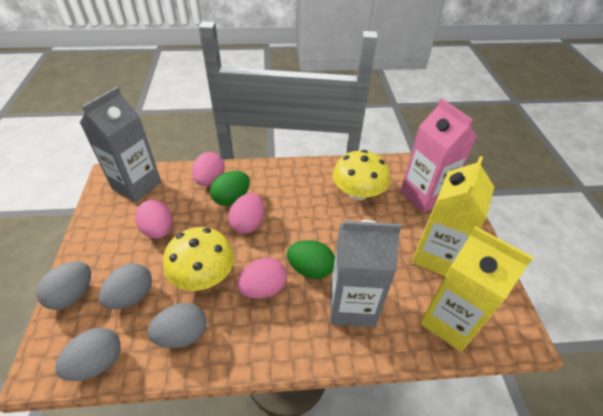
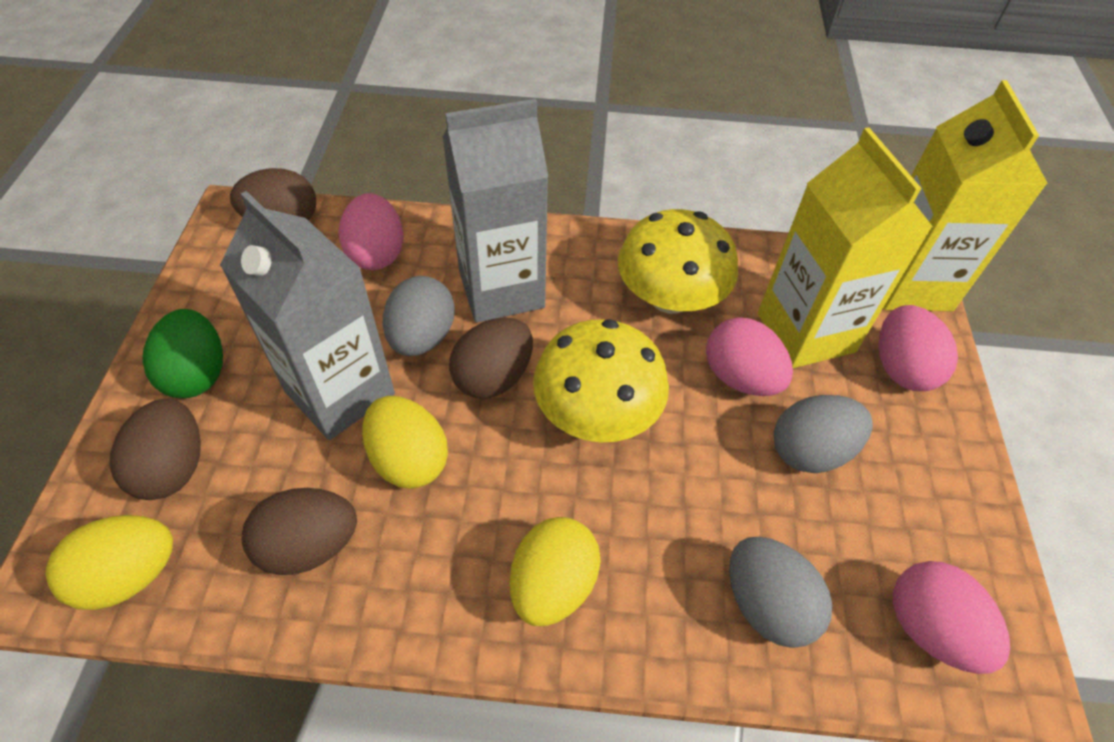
brown egg: none = 0 -> [109,398,201,500] [230,168,316,220] [242,488,357,575] [449,317,533,399] = 4
green egg: [210,171,250,206] [287,240,335,279] = 2 -> [142,309,223,398] = 1
grey egg: [36,261,91,310] [55,328,121,381] [99,263,152,309] [147,303,207,348] = 4 -> [383,276,455,356] [729,537,832,648] [774,395,873,473] = 3
pink carton: [400,98,477,213] = 1 -> none = 0
yellow egg: none = 0 -> [46,515,173,610] [362,396,448,489] [510,517,601,626] = 3

